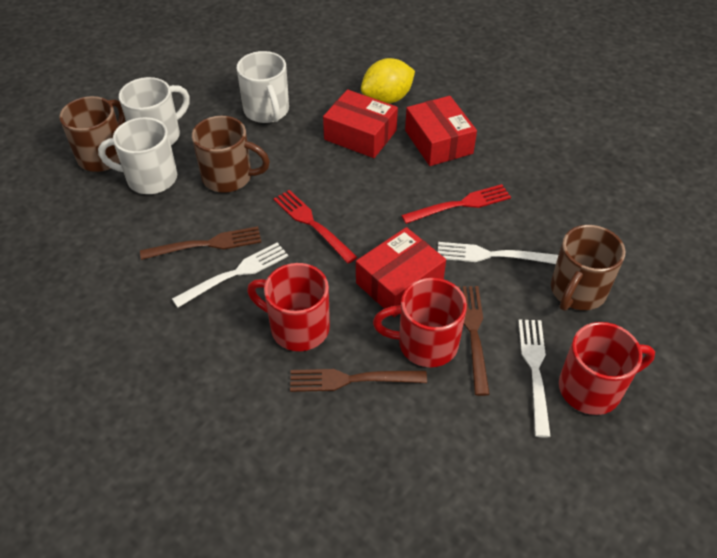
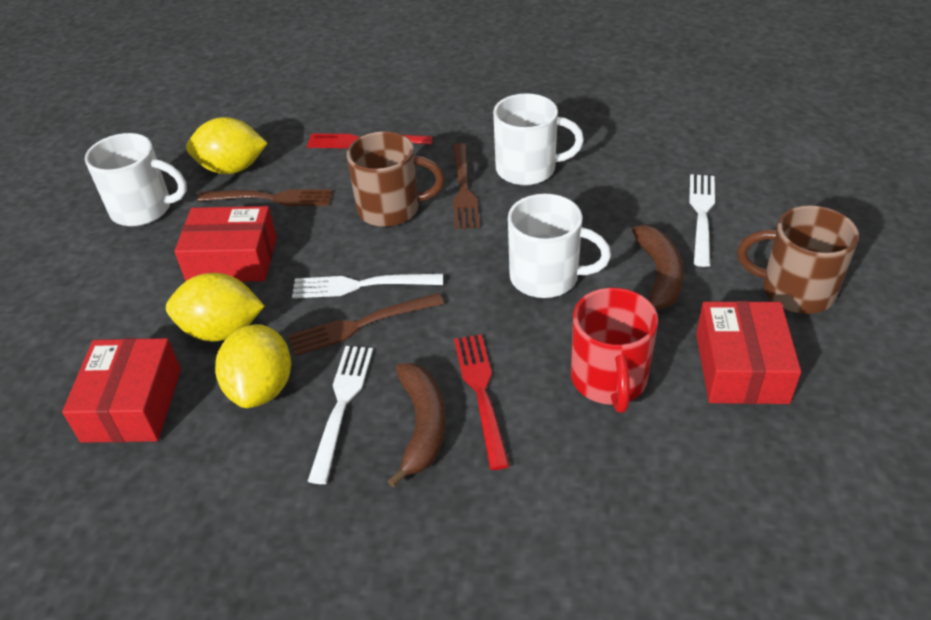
brown banana: none = 0 -> [388,363,446,488] [632,225,684,309] = 2
brown mug: [59,96,125,172] [192,116,270,193] [551,225,625,311] = 3 -> [347,131,444,227] [737,205,859,314] = 2
red mug: [247,263,330,351] [373,278,467,367] [559,322,655,415] = 3 -> [571,288,658,413] = 1
yellow lemon: [361,58,415,104] = 1 -> [166,273,264,342] [186,117,268,174] [215,324,291,408] = 3

